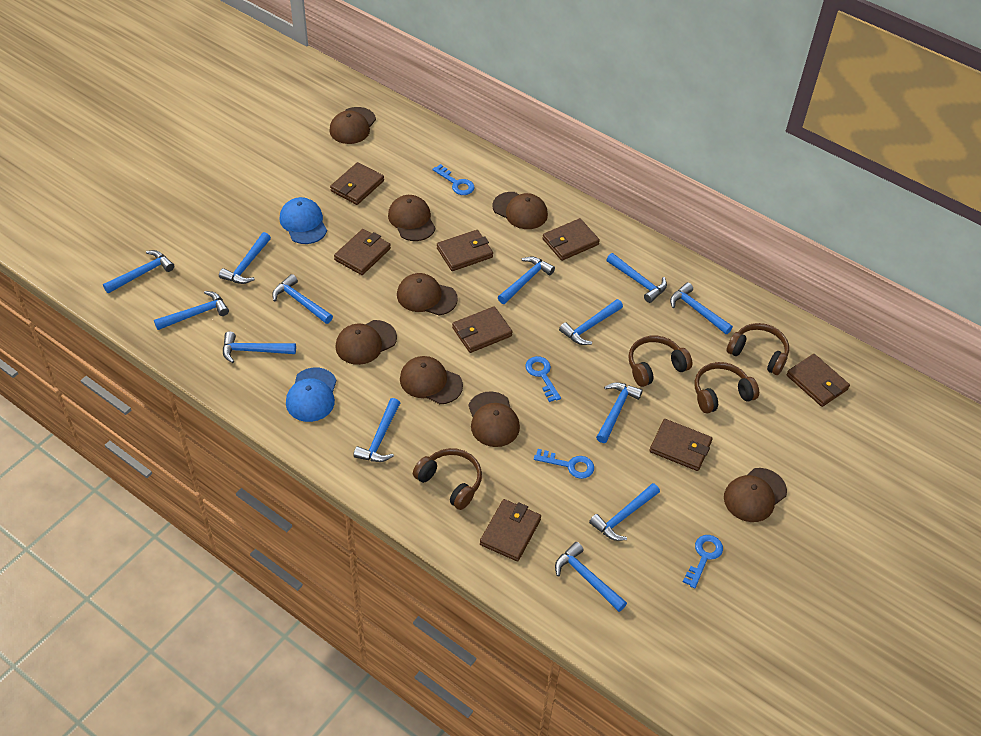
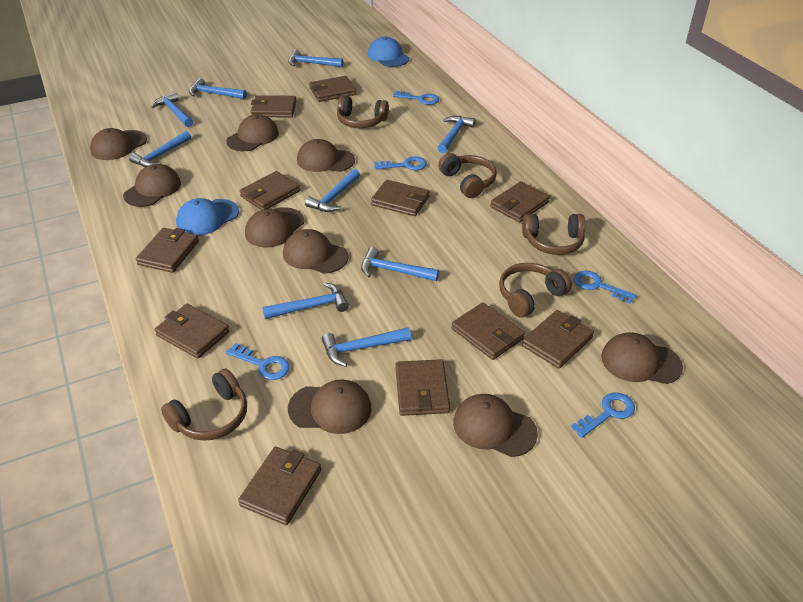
blue hammer: [103,250,174,294] [154,291,229,330] [219,232,271,284] [223,332,296,363] [272,274,333,324] [353,398,400,462] [498,256,555,304] [555,542,627,612] [559,299,623,345] [589,483,660,541] [596,382,643,443] [606,253,667,303] [670,282,733,334] = 13 -> [129,131,191,167] [151,92,193,127] [189,78,247,99] [262,283,349,319] [288,49,343,67] [305,169,360,212] [322,327,411,367] [361,247,439,281] [438,116,476,153] = 9
blue key: [433,164,475,195] [525,356,561,402] [534,449,594,479] [683,535,723,589] = 4 -> [226,343,290,380] [374,157,427,170] [393,91,439,105] [571,393,635,438] [574,271,637,304] = 5
brown cap: [329,107,376,144] [335,320,397,365] [388,195,436,241] [397,273,458,315] [400,356,463,404] [468,391,520,447] [492,192,548,229] [724,468,787,522] = 8 -> [90,128,147,160] [123,164,181,207] [226,114,279,151] [245,207,304,248] [283,229,349,274] [288,379,372,434] [297,139,355,172] [453,394,538,457] [601,332,683,384] = 9
brown headphones: [413,448,482,510] [628,336,692,387] [694,362,759,413] [727,323,789,375] = 4 -> [161,369,247,441] [337,96,389,128] [438,153,497,198] [499,263,572,317] [522,214,586,255] = 5
brown wallet: [330,162,384,205] [334,229,391,275] [437,230,493,271] [452,307,513,353] [480,499,541,561] [543,218,600,261] [650,419,713,471] [786,354,850,407] = 8 -> [136,228,199,273] [154,304,230,359] [238,447,321,525] [240,171,300,210] [251,95,296,117] [309,76,356,102] [371,180,430,216] [396,359,450,416] [451,302,525,360] [490,181,550,222] [522,310,594,369] = 11

